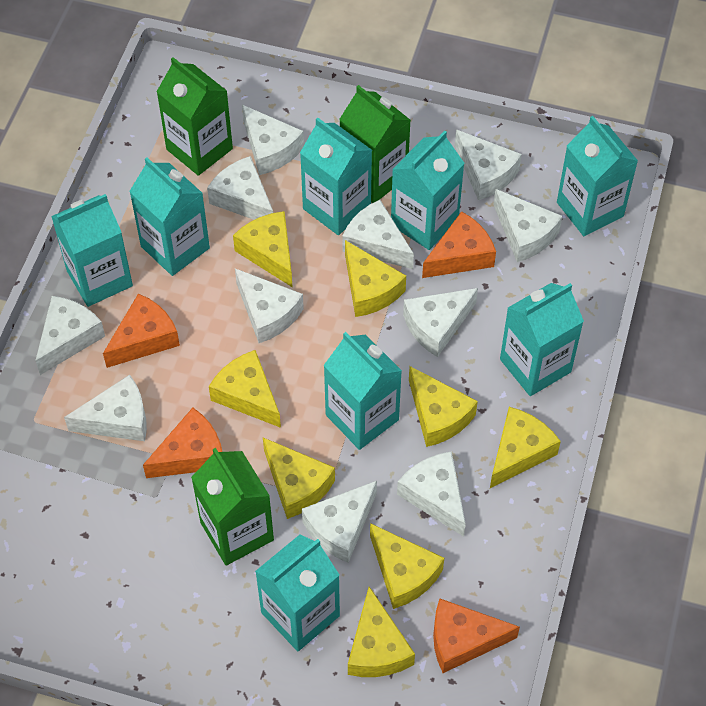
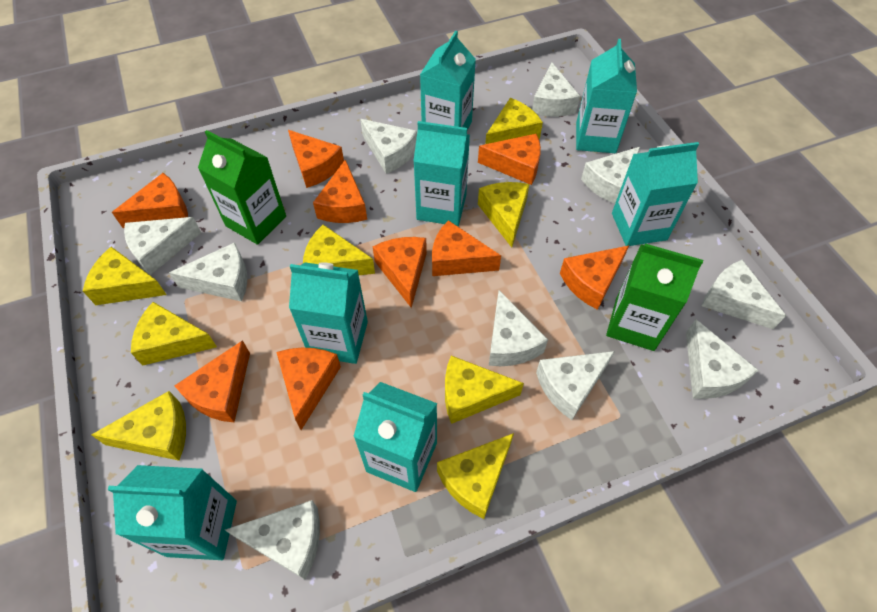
green carton: [156,57,233,176] [191,448,274,565] [339,85,411,203] = 3 -> [198,130,286,245] [606,243,703,351] = 2
orange cheese: [103,294,180,368] [143,408,222,478] [422,211,496,278] [433,598,520,673] = 4 -> [112,173,188,228] [174,340,250,422] [276,348,341,430] [288,130,344,188] [313,159,367,223] [373,237,427,308] [432,220,501,276] [478,134,541,185] [560,246,629,310] = 9
turquoise carton: [51,194,133,307] [129,158,210,276] [255,534,340,651] [300,118,372,235] [323,332,402,450] [391,130,465,250] [500,283,584,396] [557,116,638,236] = 8 -> [108,465,237,560] [289,262,368,364] [353,382,437,492] [413,121,470,226] [420,31,476,130] [576,39,637,153] [612,142,699,246] = 7
white cheese: [35,296,105,375] [64,375,147,441] [207,156,273,220] [235,268,304,343] [242,105,304,175] [302,481,377,563] [342,200,414,269] [397,451,466,537] [403,288,478,357] [455,130,522,200] [493,189,562,262] = 11 -> [124,217,201,275] [169,242,247,302] [225,500,320,580] [360,119,417,174] [489,290,548,366] [532,62,580,117] [536,351,615,420] [581,147,640,204] [686,319,759,399] [702,260,786,329] = 10

